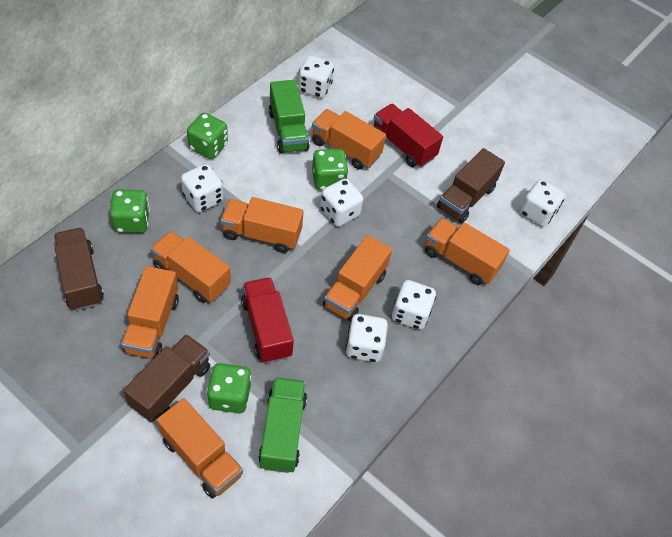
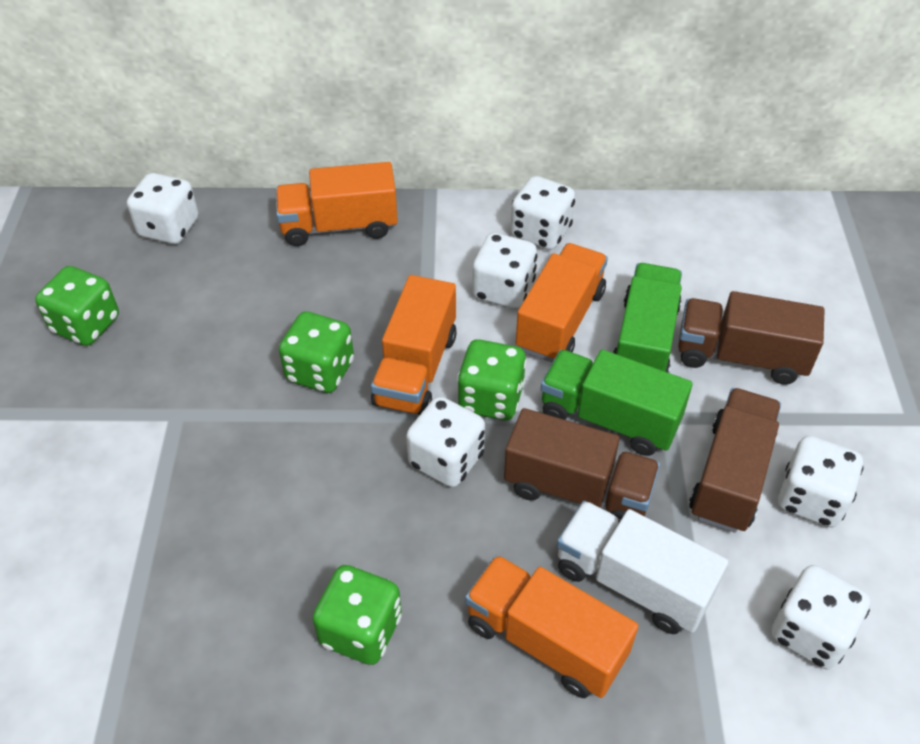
orange truck: [121,266,179,358] [151,231,231,303] [157,398,243,498] [220,197,304,253] [312,109,386,170] [323,235,392,321] [425,218,510,285] = 7 -> [276,162,398,246] [371,275,457,415] [465,555,638,698] [516,243,608,362] = 4
red truck: [241,277,294,363] [374,104,443,167] = 2 -> none = 0
white truck: none = 0 -> [557,501,728,634] = 1

